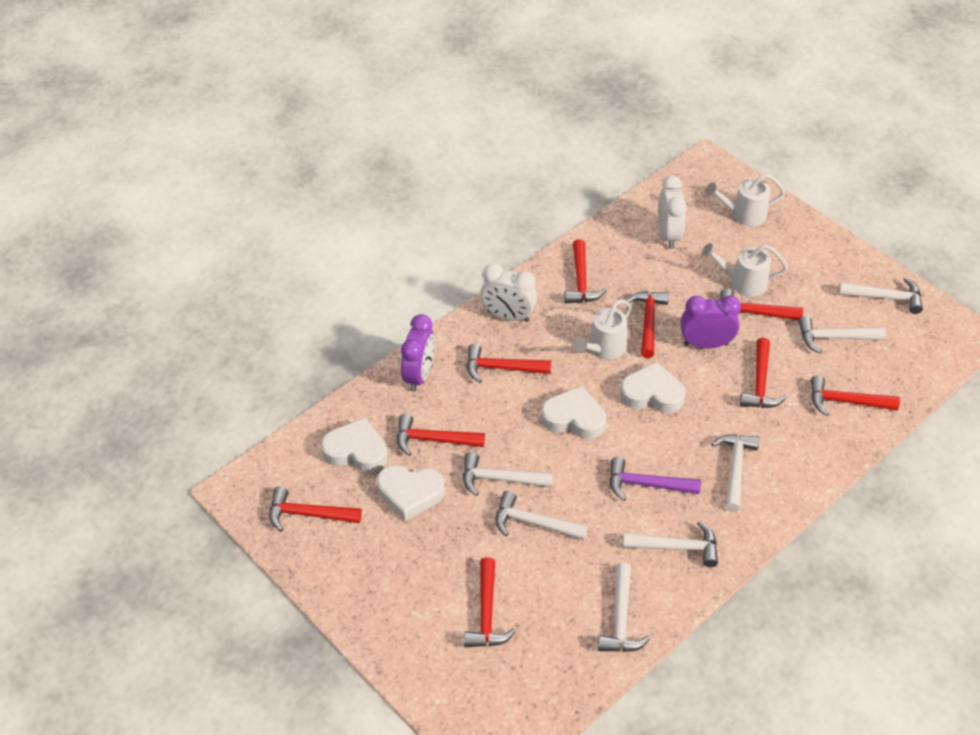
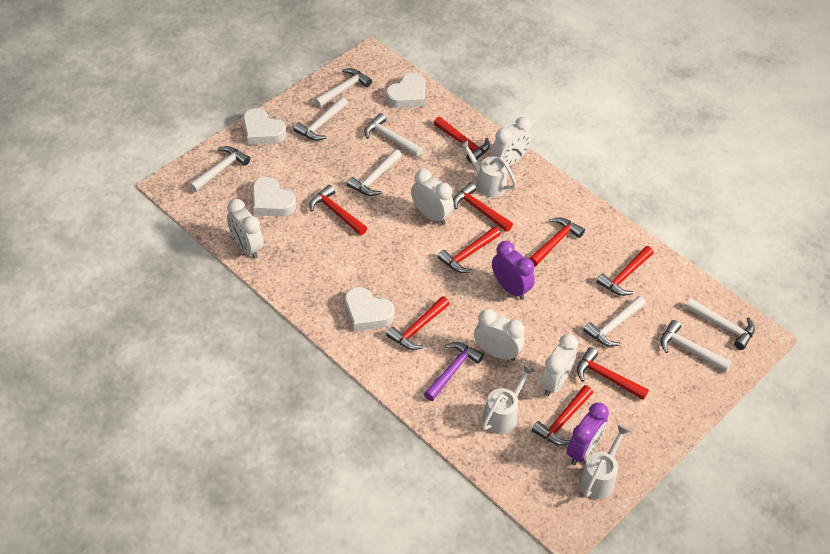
white clock: [480,263,537,322] [659,176,687,249] = 2 -> [227,199,264,259] [411,169,454,225] [474,309,525,361] [491,117,532,166] [540,334,578,396] = 5
white hammer: [463,452,553,496] [495,491,588,540] [598,563,650,652] [623,521,718,567] [711,434,759,512] [798,316,886,353] [838,277,923,314] = 7 -> [189,146,250,192] [293,97,348,141] [314,68,372,108] [347,149,402,196] [364,113,423,157] [583,296,646,347] [660,320,732,372] [685,298,755,350] = 8

